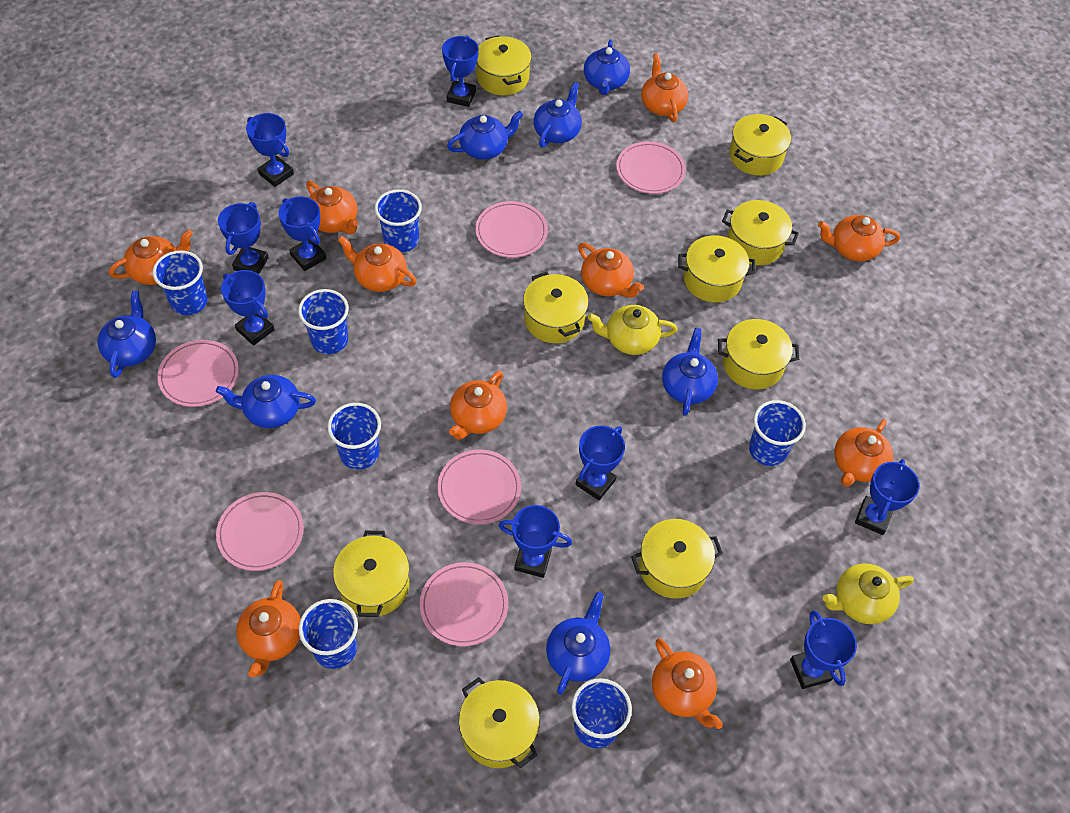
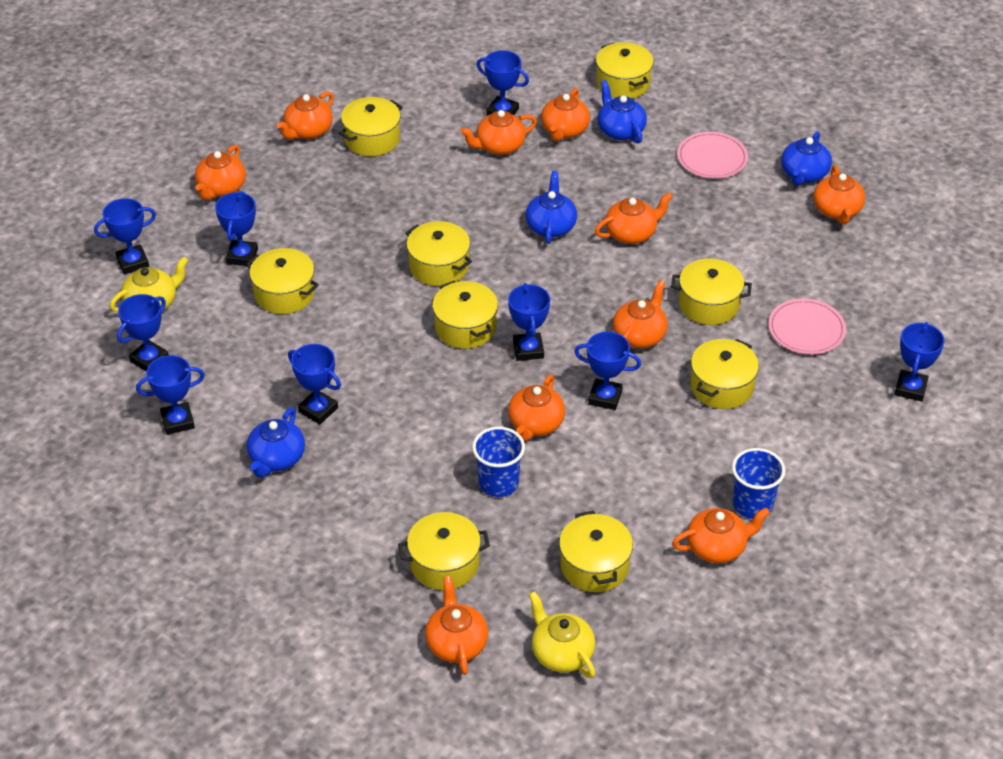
blue cup: [153,250,208,315] [298,289,349,354] [299,599,358,669] [327,403,381,470] [375,189,422,252] [571,678,632,748] [749,400,806,466] = 7 -> [472,427,525,497] [732,448,786,519] = 2
blue teapot: [98,290,156,378] [216,375,316,428] [447,111,523,160] [533,82,582,147] [546,592,610,695] [584,39,630,95] [662,328,718,415] = 7 -> [247,408,305,478] [525,171,577,244] [598,80,647,143] [781,131,832,186] = 4
pink plate: [157,340,239,407] [216,492,304,571] [420,562,508,646] [437,450,521,524] [475,201,548,258] [616,141,686,194] = 6 -> [677,132,748,179] [768,298,846,355] = 2

